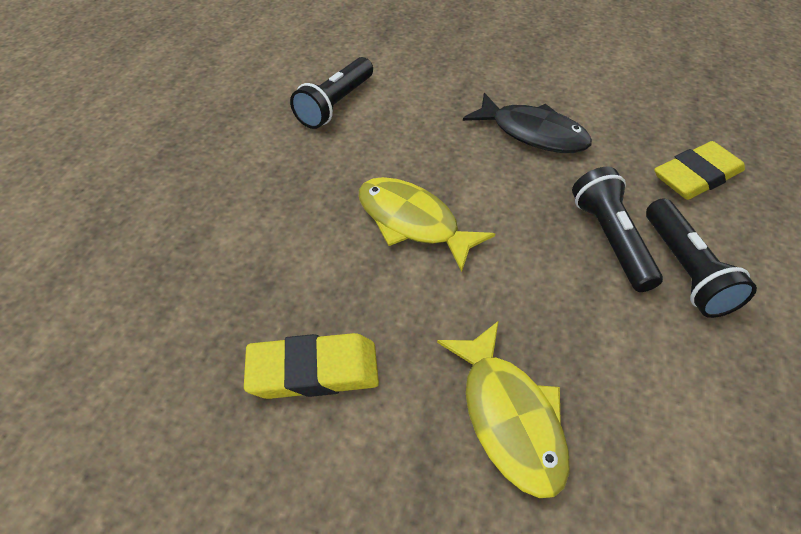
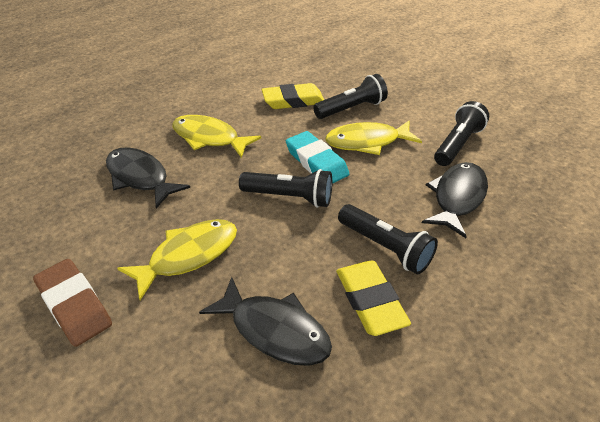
black fish: [463,93,592,153] = 1 -> [106,147,190,209] [199,277,332,366] [422,162,488,238] = 3
black flashlight: [290,57,373,129] [572,167,663,292] [646,198,757,318] = 3 -> [239,169,332,208] [313,74,388,119] [338,204,438,274] [434,101,489,166] = 4
brown eraser: none = 0 -> [33,259,112,347] = 1
turquoise eraser: none = 0 -> [286,131,349,184] = 1
yellow fish: [359,177,495,272] [437,321,570,498] = 2 -> [117,219,237,300] [172,115,261,158] [325,121,422,155] = 3

